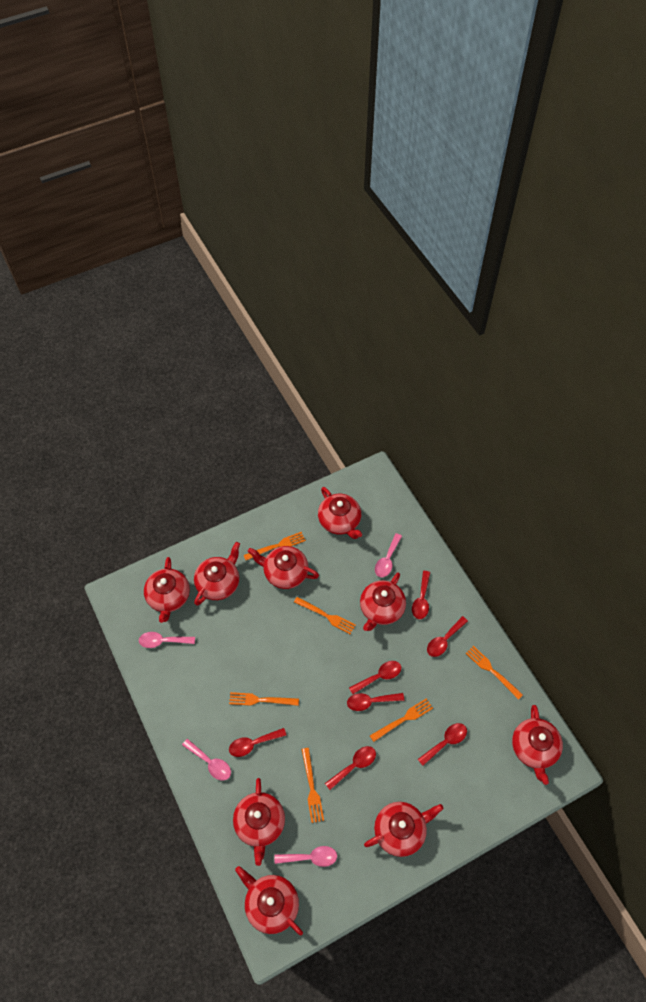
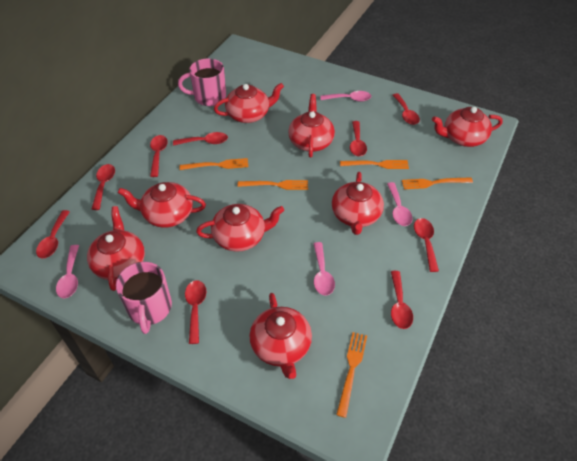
orange fork: [229,692,299,706] [244,532,306,560] [294,597,356,634] [301,748,324,823] [370,698,433,742] [465,646,523,700] = 6 -> [179,158,248,170] [238,180,308,190] [336,332,367,418] [340,160,409,169] [402,177,473,189] = 5
pink mug: none = 0 -> [116,262,172,334] [178,59,226,106] = 2
red spoon: [229,728,287,757] [325,746,376,790] [347,693,404,711] [349,661,401,694] [412,571,430,619] [418,723,467,766] [427,616,468,657] = 7 -> [36,210,70,258] [92,164,115,210] [150,135,168,177] [173,132,228,146] [185,280,206,344] [350,121,367,156] [391,271,413,329] [393,93,420,125] [414,218,439,272] = 9
red teapot: [144,557,190,623] [194,542,240,605] [233,778,285,866] [235,866,303,936] [248,546,319,589] [318,487,362,539] [360,572,406,631] [364,802,444,857] [512,705,563,785] = 9 -> [87,206,145,291] [118,182,206,228] [196,204,284,252] [214,83,284,123] [250,293,312,379] [288,94,335,157] [332,172,384,235] [432,107,503,147] = 8

